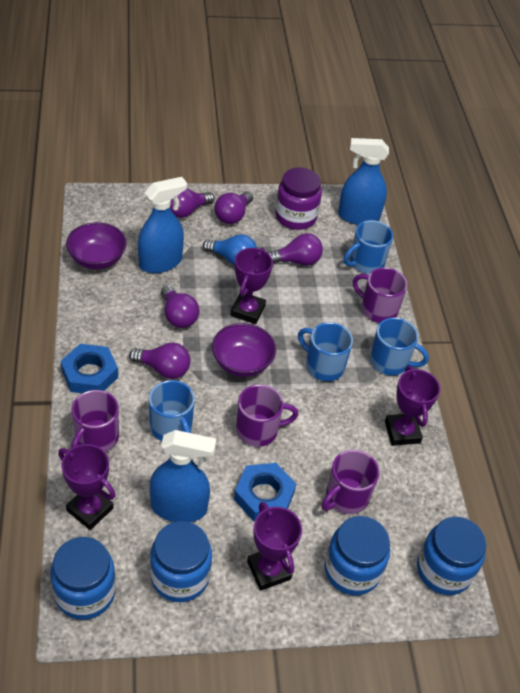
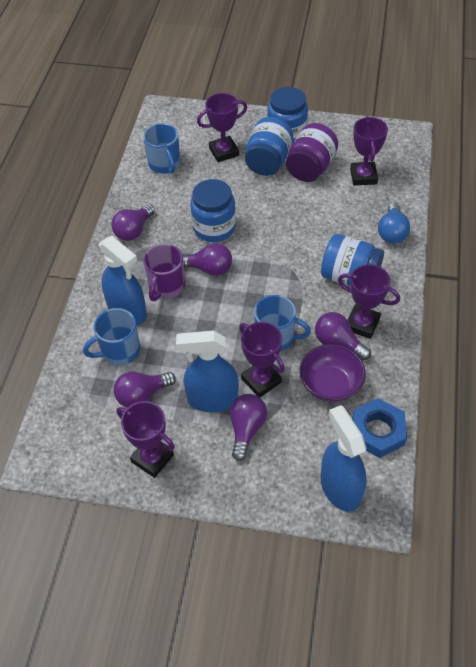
blue mug: [149,380,195,441] [298,322,353,381] [344,220,393,274] [370,317,429,376] = 4 -> [83,308,140,365] [143,123,180,174] [254,295,311,351] = 3
blue nut: [61,344,118,393] [234,463,296,521] = 2 -> [352,398,407,458] = 1
purple bowl: [66,222,127,269] [212,323,276,377] = 2 -> [299,344,366,402] = 1
purple mug: [71,390,119,452] [236,384,298,447] [321,450,379,514] [353,267,407,323] = 4 -> [143,244,185,301] = 1
purple trophy: [58,444,116,530] [231,248,273,324] [247,502,302,591] [385,366,440,446] = 4 -> [116,401,175,478] [197,93,247,162] [239,322,285,397] [338,264,400,339] [350,116,388,185] = 5

